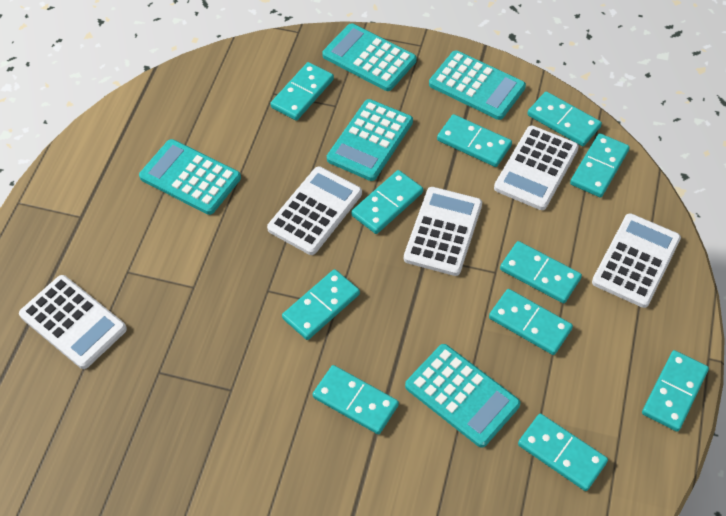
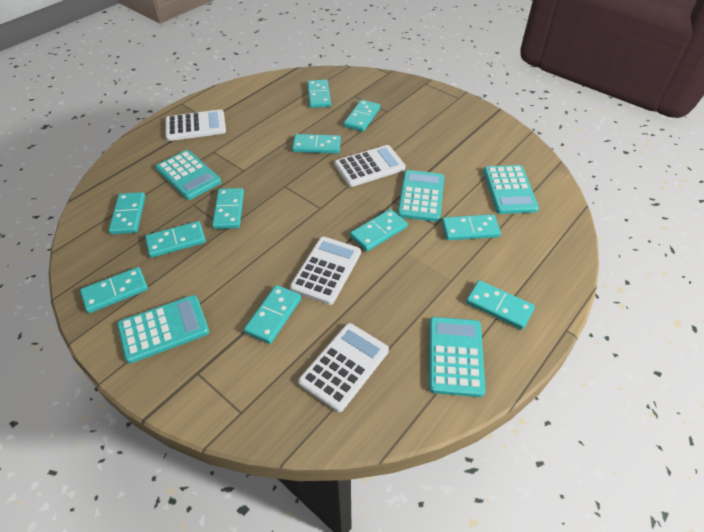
white calculator: [19,275,127,369] [267,166,362,255] [404,187,482,276] [494,126,579,210] [592,213,681,308] = 5 -> [166,109,226,141] [290,237,361,305] [298,323,389,412] [335,145,406,187] = 4

